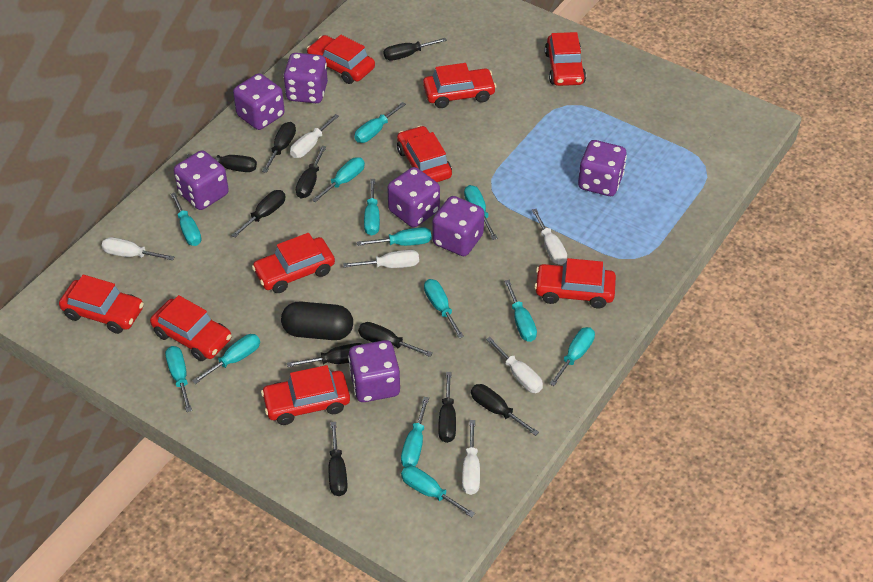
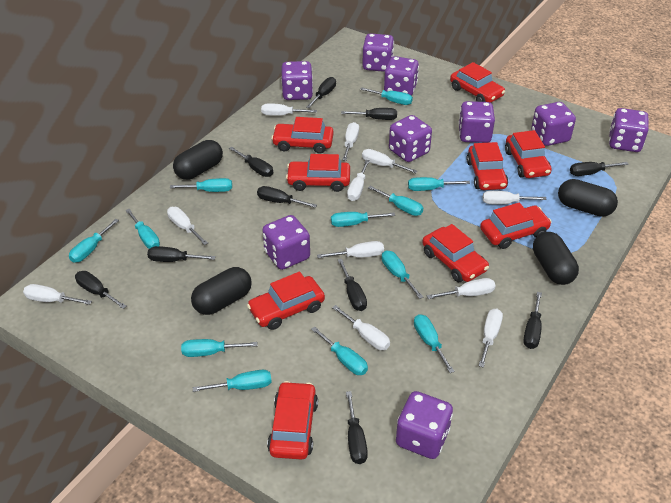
black capsule: [281,301,353,340] = 1 -> [173,140,223,180] [191,267,252,315] [533,232,579,285] [558,179,618,217] = 4
purple dice: [174,150,229,210] [233,73,285,130] [283,53,328,103] [348,340,400,402] [387,167,440,227] [432,196,484,256] [578,140,627,196] = 7 -> [262,215,310,270] [281,61,313,100] [362,33,394,72] [384,56,419,96] [389,115,432,162] [396,391,453,459] [458,101,495,143] [531,102,576,146] [609,108,649,152] = 9
turquoise screwdriver: [165,346,192,412] [171,193,202,246] [192,334,260,384] [312,157,365,202] [354,102,406,143] [357,227,431,246] [364,179,380,236] [401,397,429,467] [401,466,475,517] [424,279,464,338] [464,185,498,240] [504,280,537,342] [549,327,595,386] = 13 -> [69,219,119,263] [125,209,160,249] [170,178,232,192] [181,339,258,357] [193,370,272,392] [311,326,368,375] [331,212,395,227] [360,87,413,105] [368,186,423,216] [382,250,423,299] [408,177,470,191] [414,314,455,373] = 12
white screwdriver: [101,237,175,260] [290,114,339,158] [343,250,419,268] [462,420,480,495] [486,337,543,393] [532,209,567,265] = 6 -> [23,284,92,305] [167,207,208,245] [261,103,317,116] [317,241,384,258] [332,305,390,350] [342,122,359,161] [347,160,370,201] [362,149,417,173] [427,278,496,299] [479,309,503,368] [483,191,547,204] = 11

